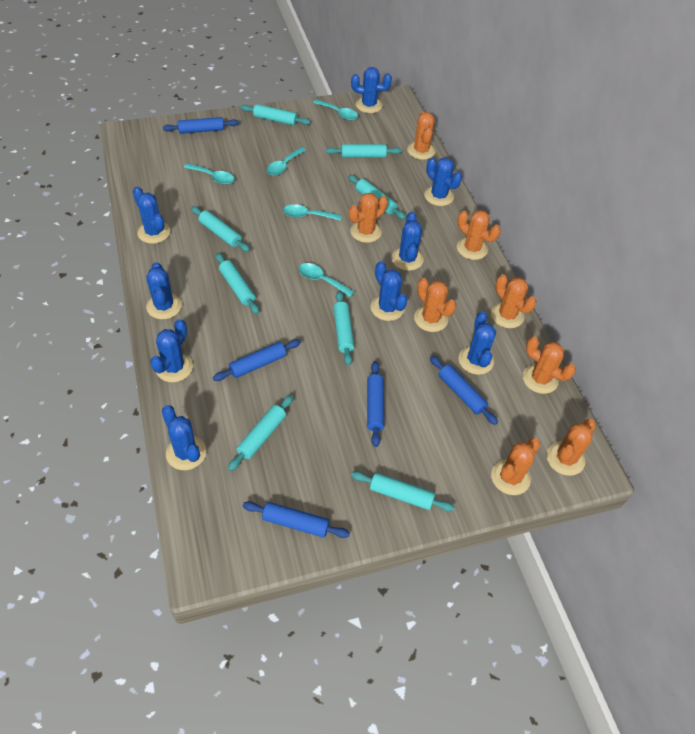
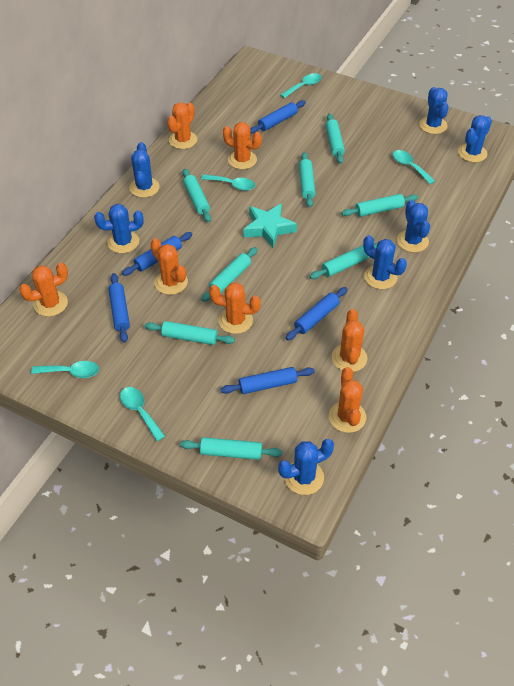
blue cactus: [133,186,170,244] [146,262,182,319] [150,319,193,382] [162,405,206,470] [351,67,392,113] [371,261,407,321] [391,211,424,271] [424,157,462,206] [459,311,496,375] = 9 -> [94,204,144,253] [129,142,160,198] [278,439,334,495] [363,235,407,289] [397,200,430,252] [419,87,449,134] [458,115,492,162] = 7
orange cactus: [349,193,388,243] [407,111,435,160] [414,278,457,332] [457,210,501,260] [491,274,537,328] [491,438,540,495] [523,336,576,394] [546,419,596,476] = 8 -> [19,263,68,317] [150,238,188,295] [167,102,197,149] [209,282,261,334] [223,122,262,169] [329,367,366,433] [332,309,367,372] = 7
turquoise star: none = 0 -> [243,203,297,248] = 1

